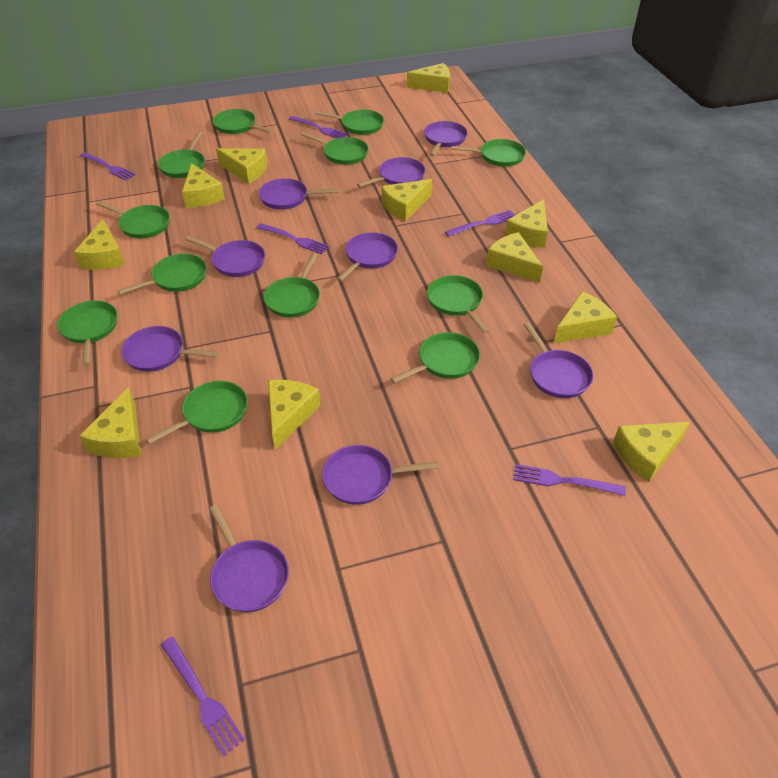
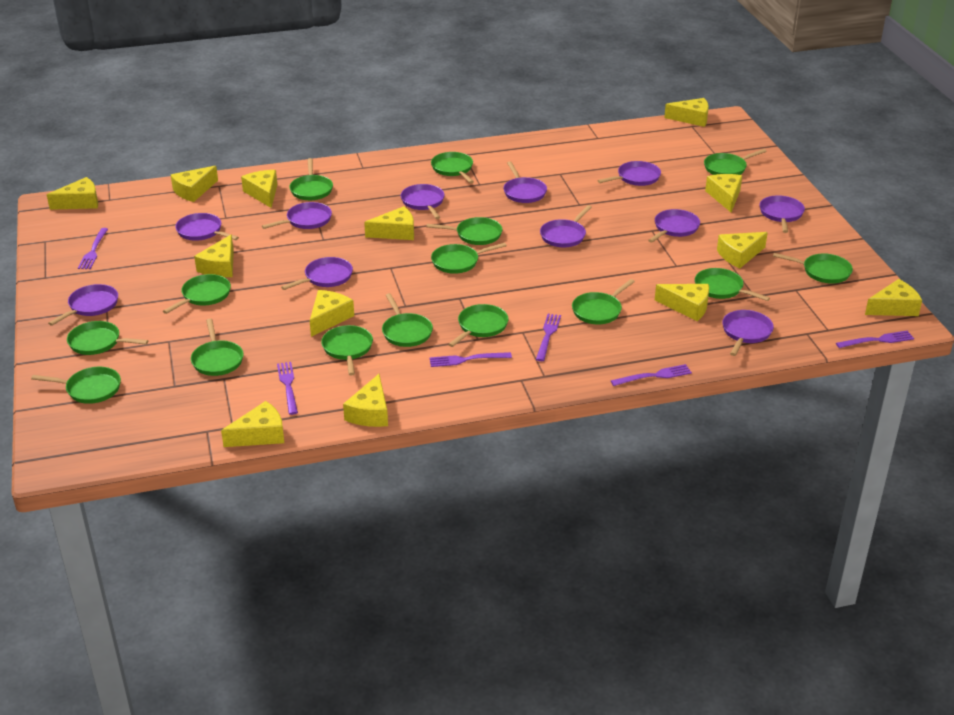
green pan: [57,300,118,366] [96,201,170,239] [117,253,207,295] [146,381,248,445] [158,131,205,178] [213,109,273,134] [264,253,320,318] [301,132,369,165] [315,110,384,135] [391,332,480,383] [427,275,489,334] [451,139,526,167] = 12 -> [31,367,121,404] [67,321,148,355] [163,274,231,314] [191,319,244,376] [289,158,333,200] [321,325,373,376] [382,293,433,347] [427,217,502,245] [431,152,474,183] [431,243,507,274] [448,304,509,347] [572,279,635,324] [695,268,770,301] [704,149,767,175] [773,253,853,284] = 15
purple pan: [121,326,219,372] [185,236,265,277] [209,505,289,612] [259,178,339,210] [322,445,438,505] [337,232,398,282] [357,157,425,187] [424,121,468,156] [524,322,593,398] = 9 -> [48,284,118,326] [175,213,239,241] [262,202,332,229] [281,257,353,290] [401,184,444,219] [504,161,547,203] [540,205,592,247] [597,161,661,186] [648,209,700,243] [722,310,774,356] [760,195,805,233] = 11
yellow cheese: [74,219,125,270] [80,387,141,458] [182,163,225,208] [216,148,267,184] [268,380,320,449] [381,179,432,221] [407,63,450,93] [486,232,543,283] [505,199,548,248] [554,291,617,344] [613,422,690,482] = 11 -> [47,177,98,210] [171,166,218,202] [194,235,234,277] [221,401,284,447] [241,170,277,208] [310,290,354,337] [343,374,388,427] [364,206,414,240] [655,284,709,321] [664,98,709,127] [705,174,742,212] [717,232,768,268] [865,279,922,316] = 13

